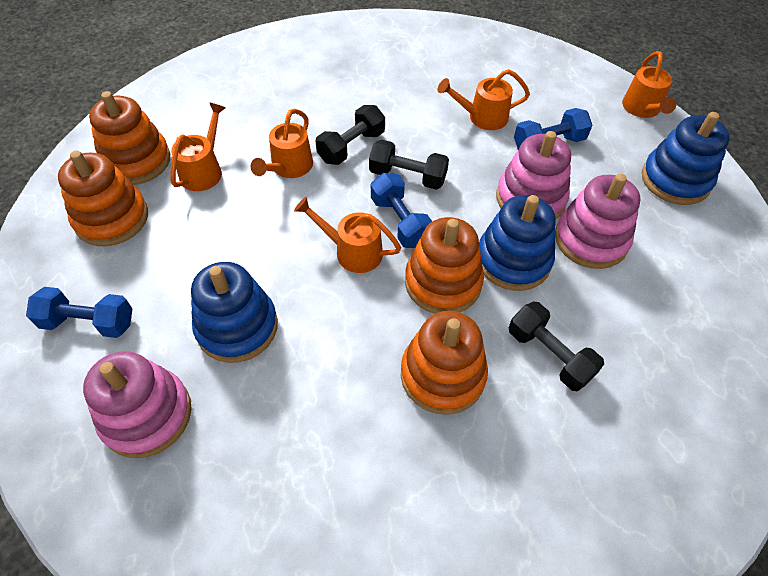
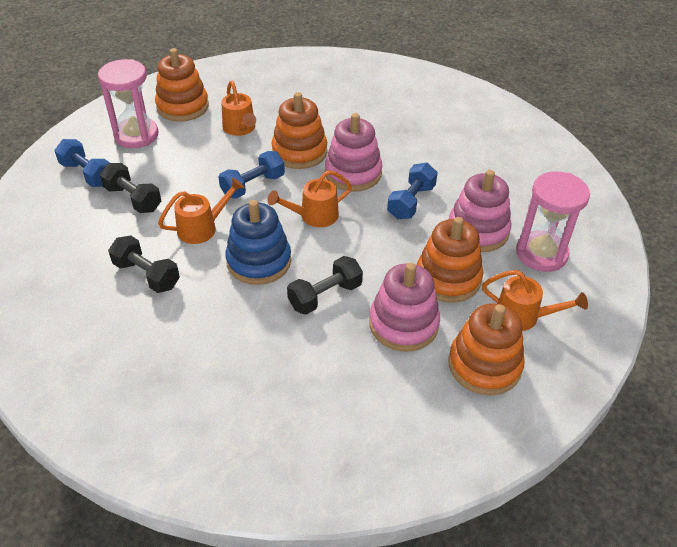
blue stacking toy: [191,262,278,363] [479,195,556,291] [642,112,730,205] = 3 -> [225,200,291,285] = 1
orange watering can: [170,102,226,191] [251,109,313,178] [294,197,401,273] [438,69,530,130] [622,51,676,118] = 5 -> [158,178,244,244] [221,81,256,136] [267,170,352,227] [482,270,588,331] = 4
pink hourglass: none = 0 -> [98,59,159,148] [516,171,590,272] = 2

